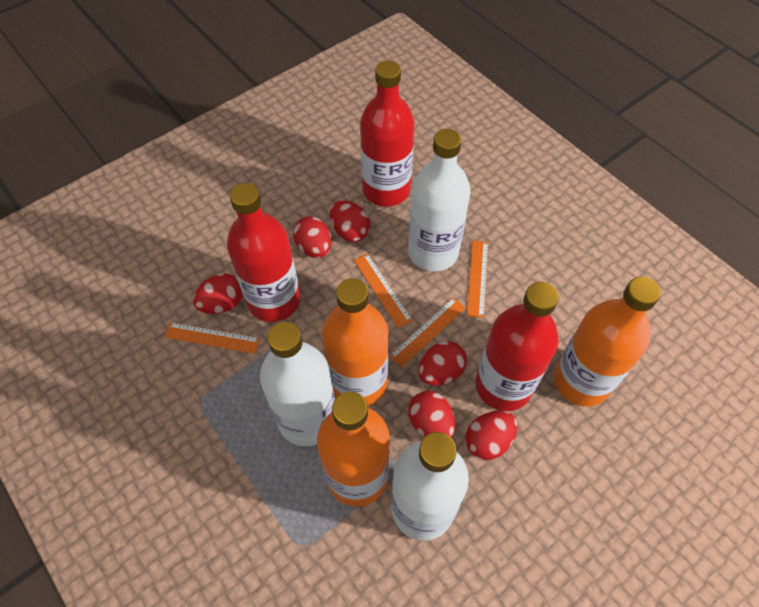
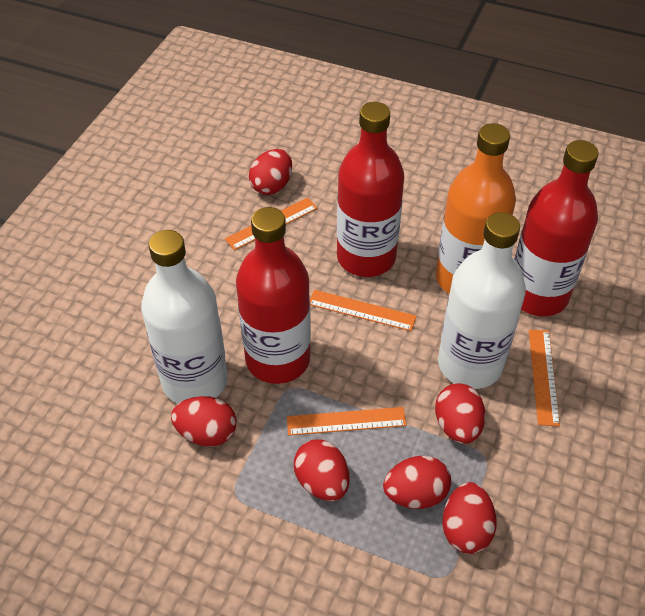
orange bottle: [317,392,390,507] [322,278,389,406] [554,277,661,407] = 3 -> [436,123,516,294] = 1
white bottle: [260,322,335,446] [391,432,469,541] [408,129,470,272] = 3 -> [141,230,228,404] [438,212,526,389] = 2

